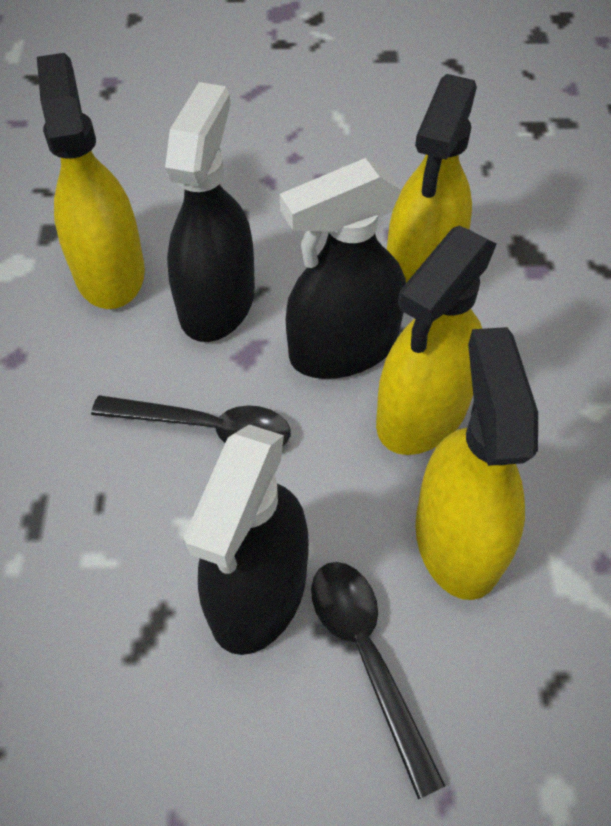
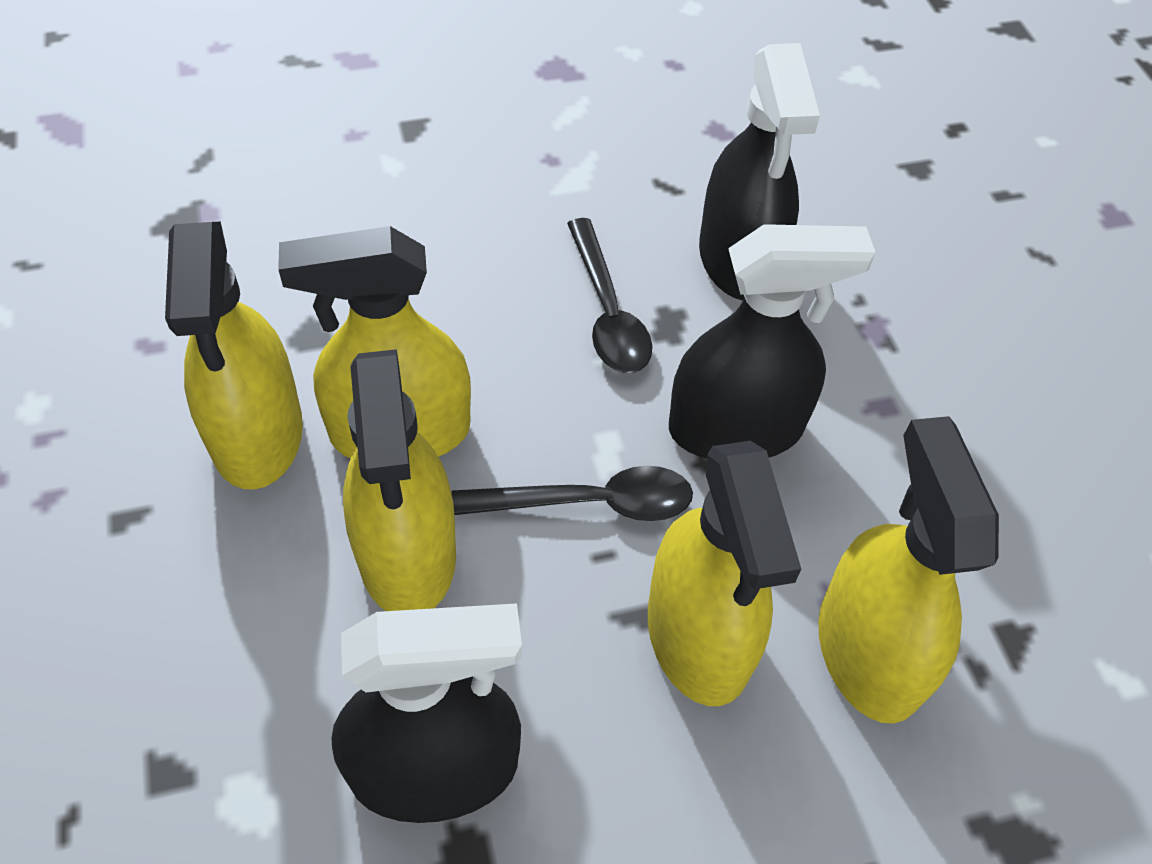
yellow spray bottle: [37,53,145,309] [376,226,496,455] [387,74,477,283] [415,327,538,600] = 4 -> [165,222,303,490] [278,226,471,459] [343,349,456,611] [648,441,801,706] [818,416,999,723] = 5

